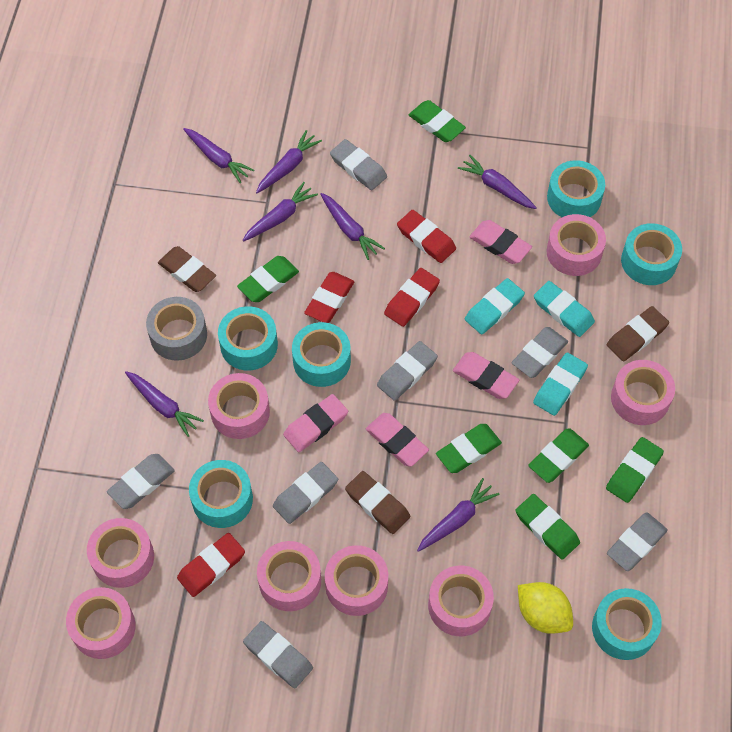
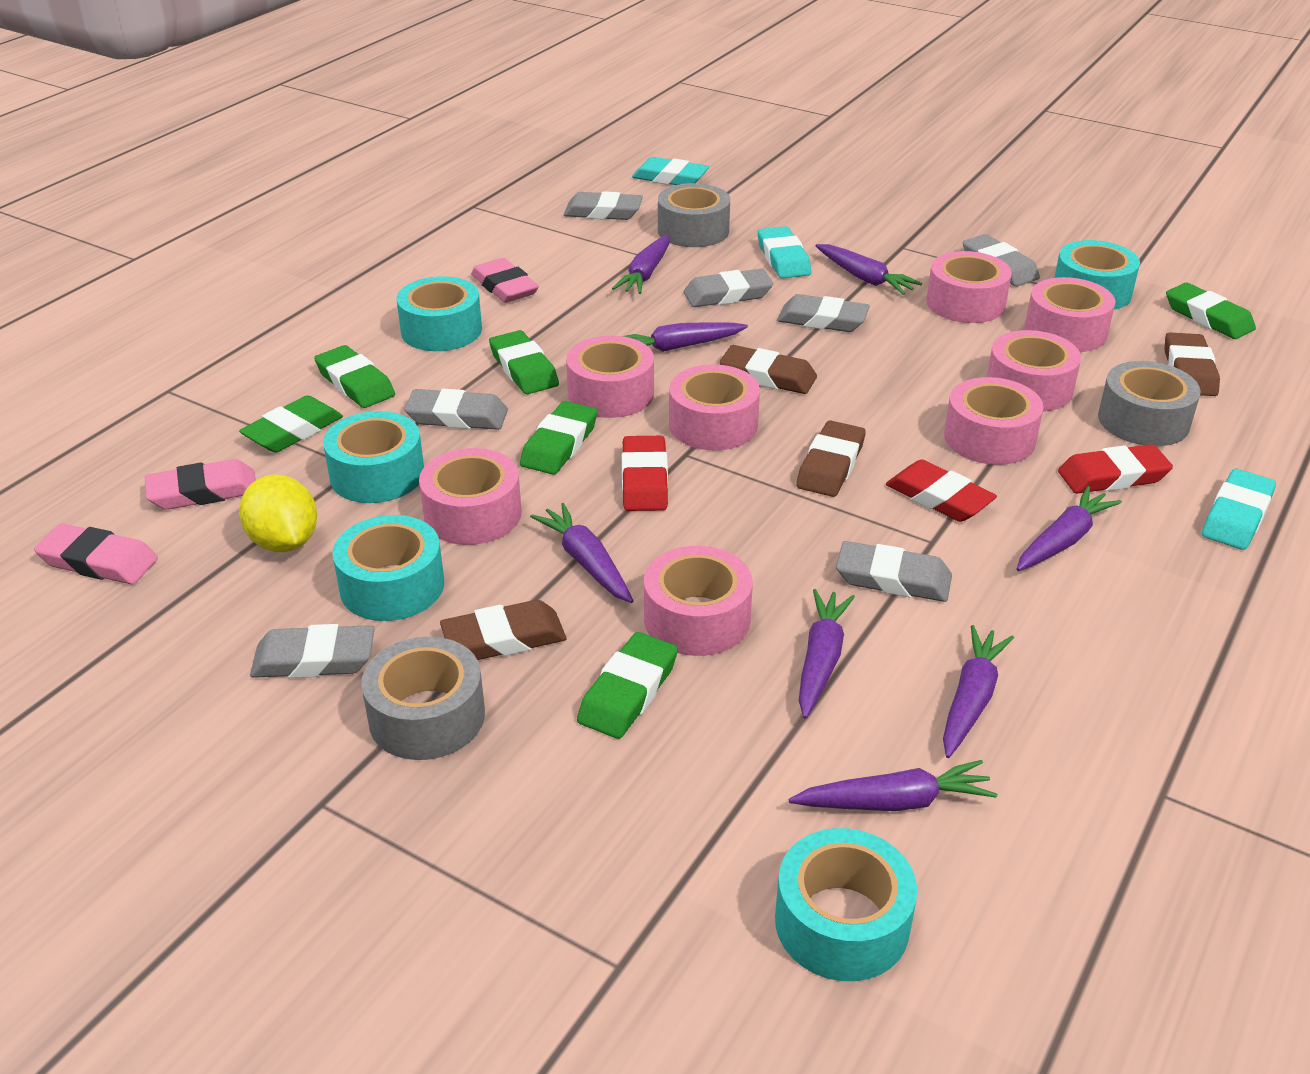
brown eraser: [158,246,216,292] [345,471,410,534] [607,306,669,361] = 3 -> [440,600,566,660] [720,345,817,394] [796,420,866,497] [1164,332,1220,396] = 4
grey tape: [146,297,207,361] = 1 -> [361,637,485,760] [658,183,730,247] [1098,361,1201,446] = 3
pink eraser: [283,394,348,452] [366,413,429,467] [453,352,519,399] [470,220,532,264] = 4 -> [34,524,158,584] [145,459,256,510] [471,258,539,303] = 3
purple carrot: [125,371,204,437] [183,128,255,183] [242,182,318,242] [256,130,322,193] [320,193,385,260] [417,478,500,552] [458,155,537,209] = 7 -> [530,503,633,603] [612,234,670,294] [624,322,748,352] [789,760,997,811] [799,589,855,719] [816,244,922,295] [943,625,1014,758] [1017,486,1122,571] = 8
red eraser: [177,533,245,597] [304,272,354,323] [384,268,440,327] [397,210,456,263] = 4 -> [622,436,668,511] [886,460,997,522] [1058,444,1173,494] = 3
turquoise tape: [189,460,253,528] [218,306,278,370] [292,322,351,387] [547,160,605,217] [592,588,662,660] [621,223,682,285] = 6 -> [323,411,424,503] [332,515,444,621] [396,276,482,351] [775,828,917,981] [1054,240,1140,310] = 5

